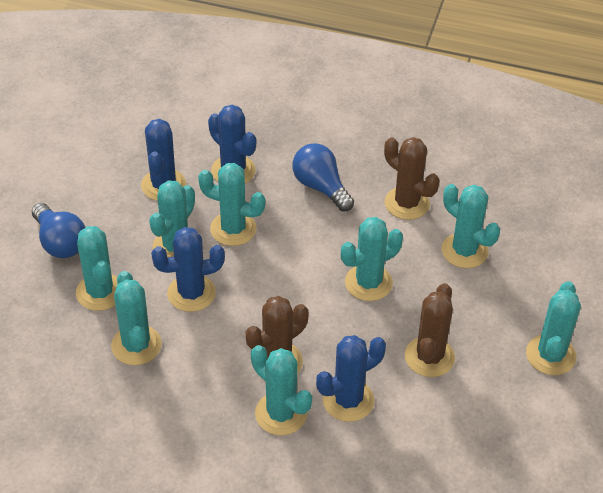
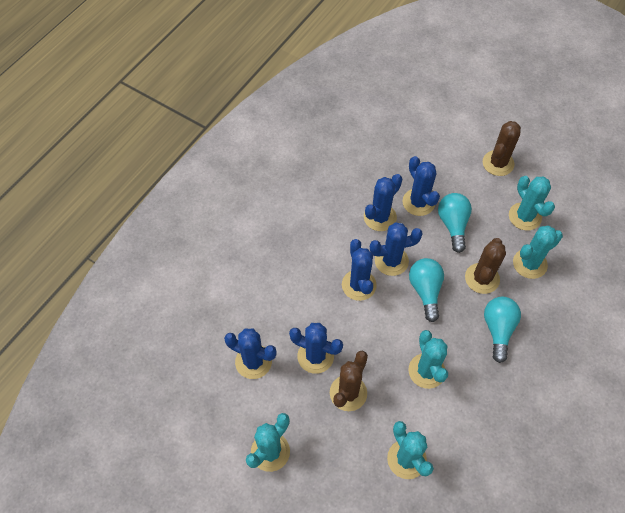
blue cactus: [141,119,186,201] [151,227,225,312] [208,105,256,184] [316,335,386,422] = 4 -> [224,328,277,379] [289,323,343,374] [342,239,377,301] [364,174,402,231] [370,222,423,276] [403,156,440,216] = 6
blue light bulb: [32,203,85,258] [292,143,354,212] = 2 -> none = 0
turquoise cactus: [76,226,118,311] [111,271,162,365] [149,180,195,258] [198,163,265,246] [251,345,312,435] [341,217,403,301] [442,184,500,268] [526,281,581,375] = 8 -> [246,413,290,472] [387,421,434,479] [408,330,448,389] [509,176,555,230] [513,226,563,279] = 5
turquoise light bulb: none = 0 -> [409,258,444,322] [438,193,472,253] [484,297,521,363] = 3

